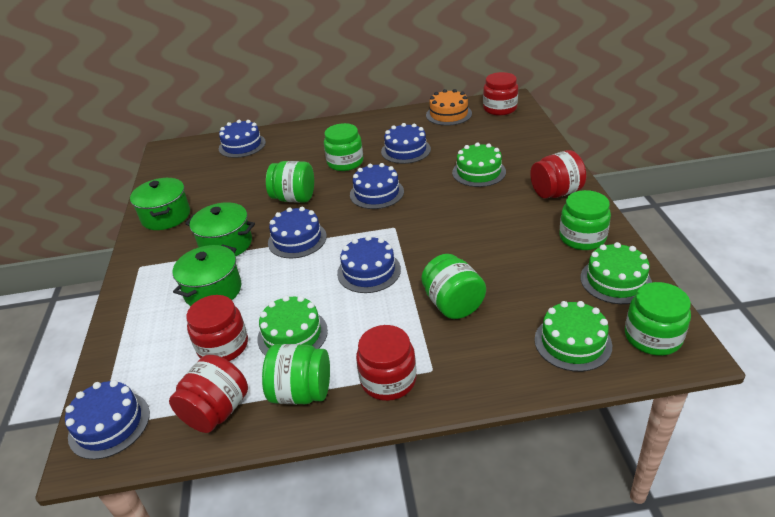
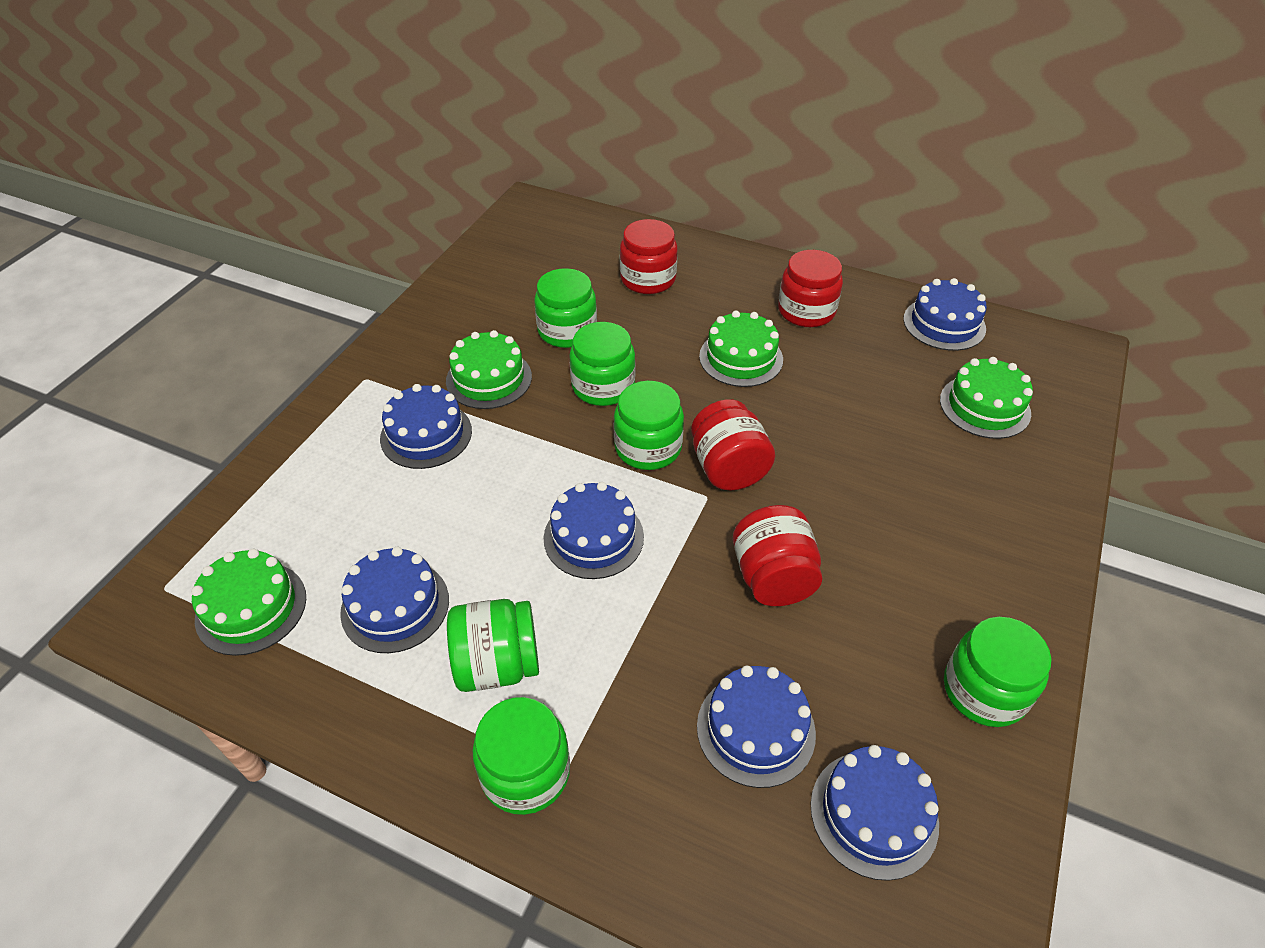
green pot: [130,178,190,230] [172,244,241,306] [185,202,255,256] = 3 -> none = 0
orange cake: [426,89,472,126] = 1 -> none = 0
red jar: [169,355,248,433] [186,295,248,361] [356,325,417,401] [483,72,518,116] [530,150,586,198] = 5 -> [620,219,678,294] [691,399,775,490] [733,505,823,606] [778,250,843,327] = 4

